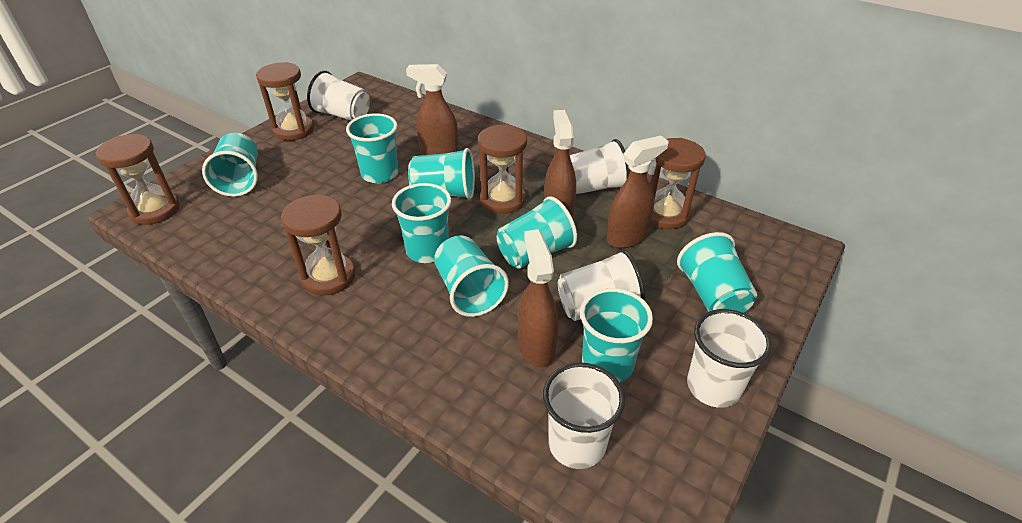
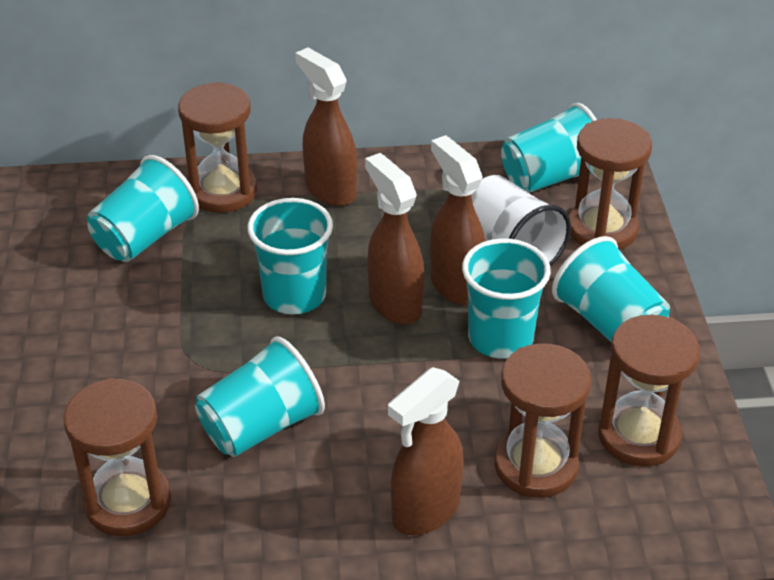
turquoise cup: [202,133,258,197] [346,113,398,183] [392,183,451,263] [408,148,475,199] [434,235,509,317] [497,196,577,269] [580,288,653,383] [677,232,757,313] = 8 -> [87,155,199,262] [195,336,325,457] [248,198,333,314] [462,238,551,359] [501,103,597,193] [552,236,670,343] = 6
white cup: [307,71,370,121] [543,363,625,469] [558,249,645,321] [570,139,630,194] [687,309,772,408] = 5 -> [472,175,571,267] = 1

